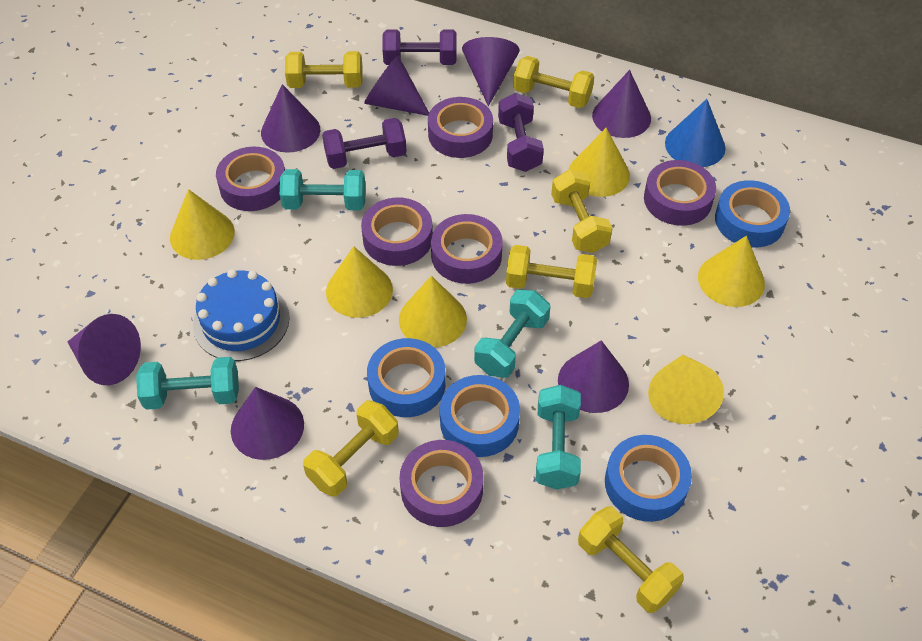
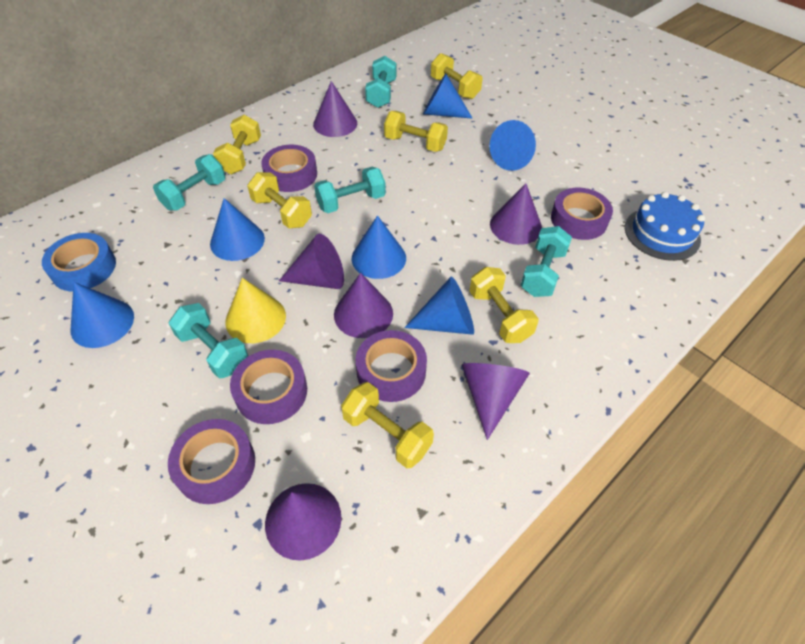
blue cone: [665,99,725,167] = 1 -> [71,282,134,348] [210,198,265,261] [352,215,406,279] [404,277,474,335] [423,74,473,119] [489,120,536,171] = 6
blue tape: [367,338,446,417] [440,375,520,457] [605,435,692,522] [715,180,790,247] = 4 -> [42,233,116,291] = 1
purple cone: [67,314,141,385] [231,387,304,460] [261,84,320,153] [364,55,429,116] [462,37,520,106] [558,340,629,413] [592,70,651,138] = 7 -> [265,483,341,561] [279,234,344,289] [313,81,357,137] [334,273,393,338] [462,363,530,440] [490,183,542,245] = 6
purple dumbbell: [322,118,407,169] [382,29,456,65] [498,93,544,172] = 3 -> none = 0
purple tape: [216,147,285,211] [361,197,433,266] [399,440,484,527] [428,97,493,158] [431,214,503,284] [644,160,716,226] = 6 -> [168,419,255,504] [230,350,307,424] [261,145,317,192] [356,330,427,402] [551,188,613,240] = 5
turquoise dumbbell: [136,357,239,410] [280,169,366,210] [474,290,551,378] [536,385,581,490] = 4 -> [153,154,225,210] [168,303,248,379] [314,167,386,213] [365,56,396,108] [520,226,572,297] = 5
yellow cone: [170,189,235,260] [326,246,393,318] [399,276,467,348] [569,128,630,197] [648,355,724,424] [698,236,765,307] = 6 -> [225,278,286,343] = 1

